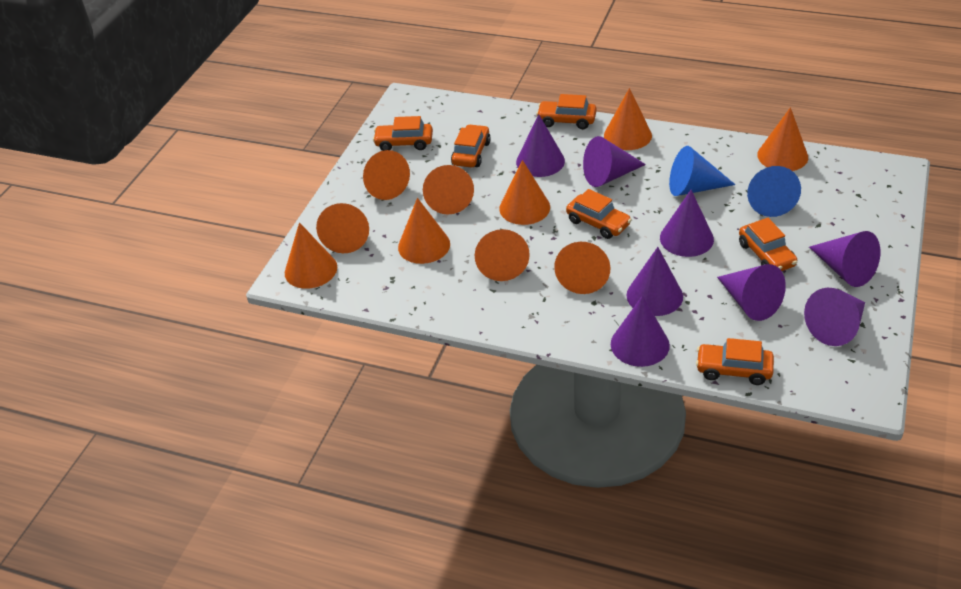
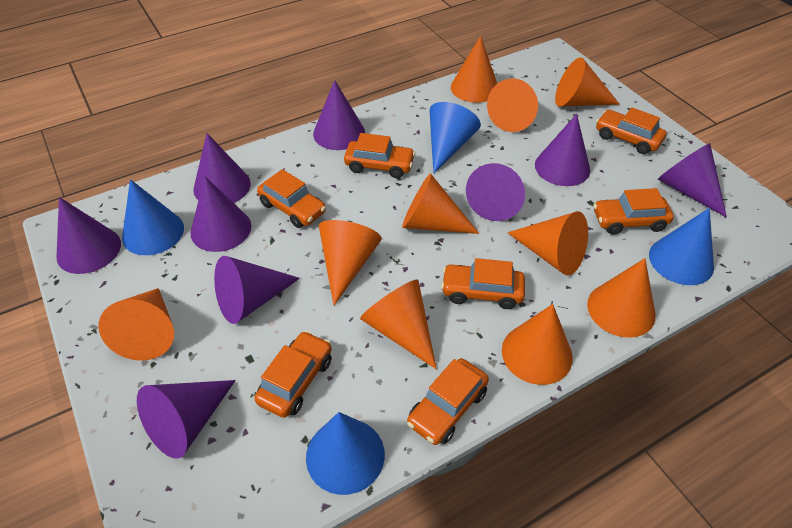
blue cone: [669,146,736,196] [747,166,801,217] = 2 -> [122,179,184,255] [306,412,385,495] [429,102,481,173] [649,208,714,285] = 4
orange car: [373,116,433,151] [451,124,491,168] [536,94,597,129] [566,189,632,239] [696,338,774,385] [739,218,798,271] = 6 -> [254,331,332,418] [257,169,326,228] [344,133,415,178] [407,358,489,445] [441,258,525,309] [593,188,674,235] [596,107,666,154] = 7
purple cone: [516,114,565,177] [583,136,646,187] [611,295,670,367] [626,247,683,316] [660,190,714,257] [717,264,786,321] [804,288,865,346] [809,231,880,287] = 8 -> [56,197,121,274] [137,380,236,459] [190,176,251,252] [193,133,251,203] [214,256,300,324] [313,80,365,150] [466,163,525,221] [535,114,590,186] [658,143,727,217] = 9

